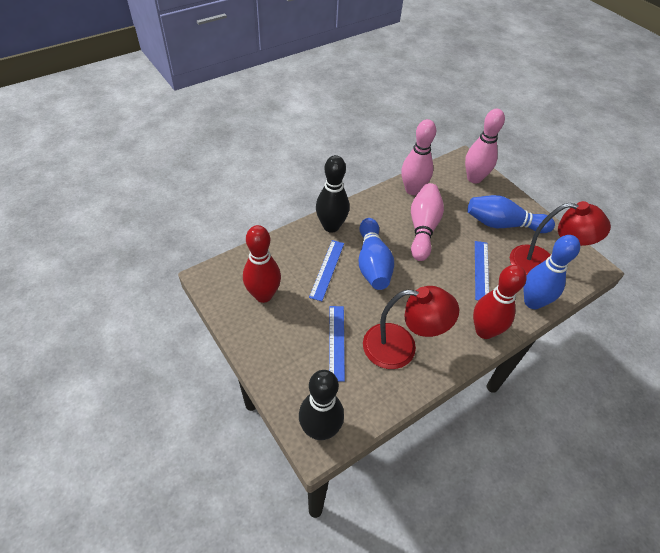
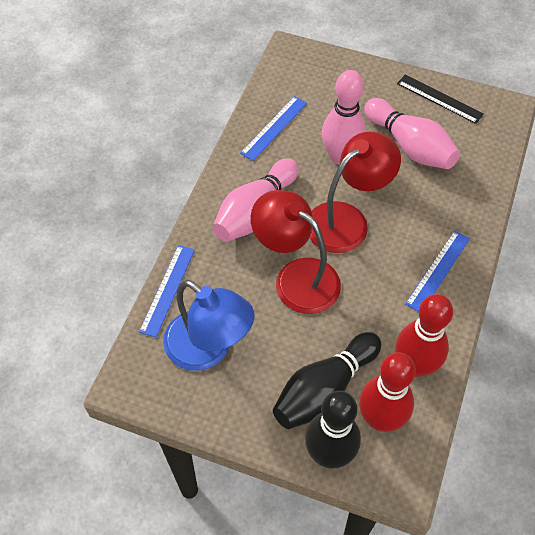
black ruler: none = 0 -> [397,74,484,124] = 1
blue bowling pin: [359,218,394,290] [467,195,555,233] [524,235,580,309] = 3 -> none = 0
blue lamp: none = 0 -> [163,280,255,371] = 1

